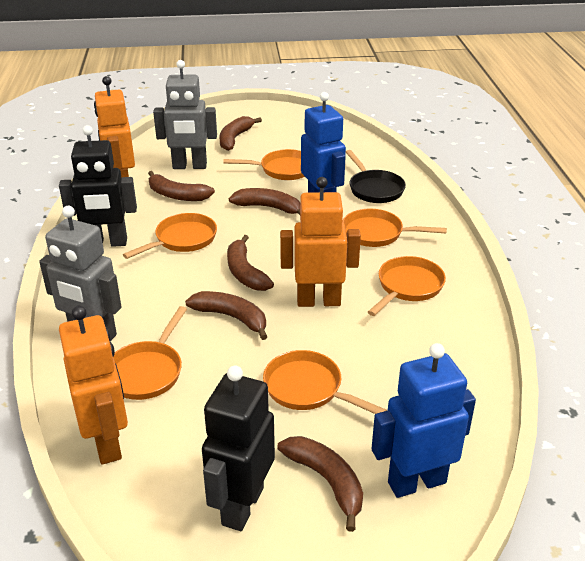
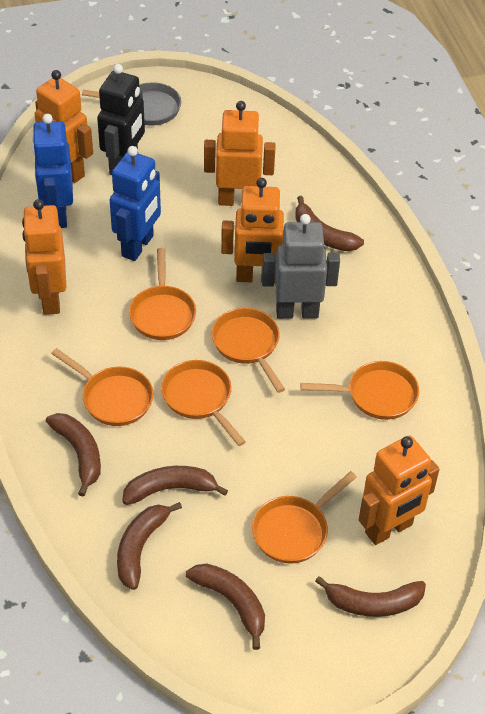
black pan: [346,150,406,203] = 1 -> none = 0
black robot: [59,125,137,247] [202,365,275,531] = 2 -> [97,64,145,175] = 1
grey pan: none = 0 -> [82,82,181,126] = 1
grey robot: [39,206,122,341] [153,60,217,169] = 2 -> [262,214,340,319] = 1
orange robot: [59,306,128,465] [94,76,135,177] [280,177,361,307] = 3 -> [22,199,66,315] [35,70,93,183] [204,101,276,206] [221,178,284,283] [359,435,439,545] = 5

